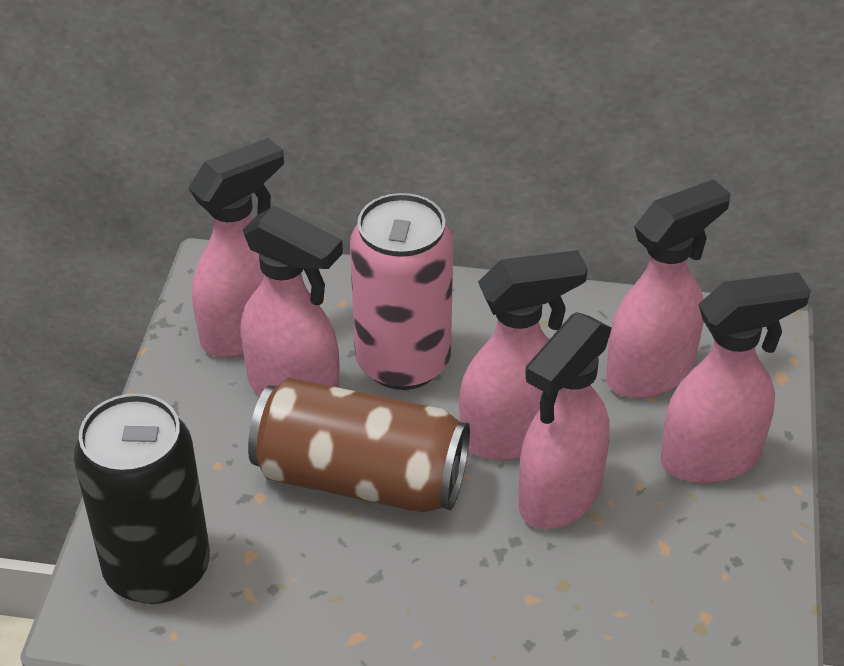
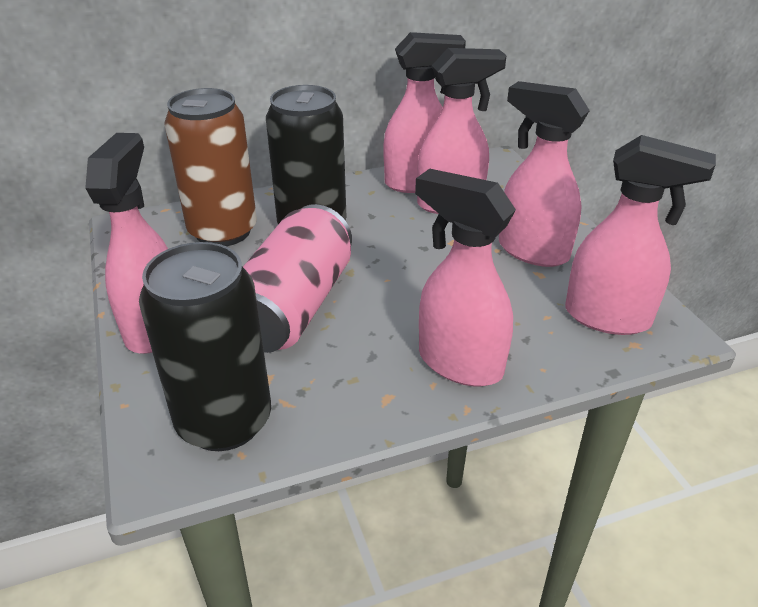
black can: [74,394,210,604] = 1 -> [139,242,271,451] [266,85,347,224] = 2

